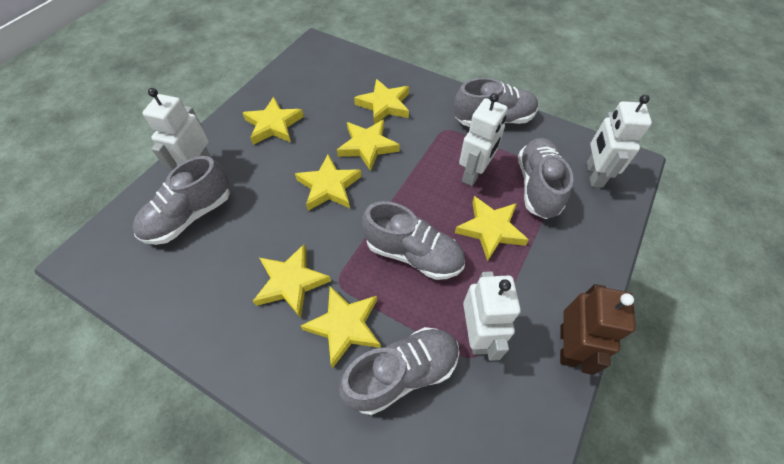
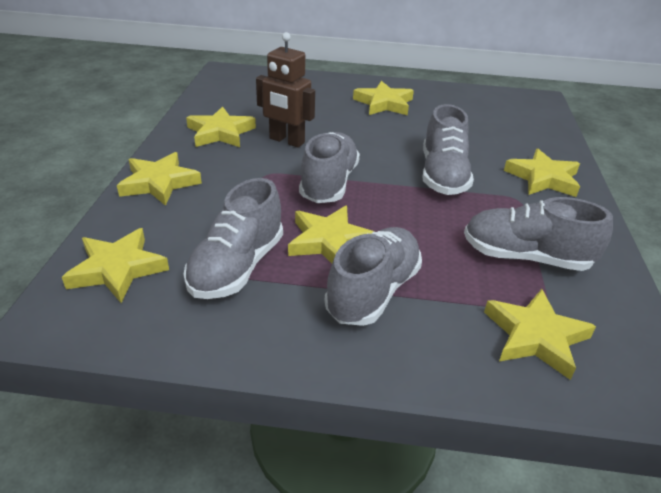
white robot: [143,88,212,170] [459,93,508,186] [463,271,521,361] [587,95,652,188] = 4 -> none = 0

